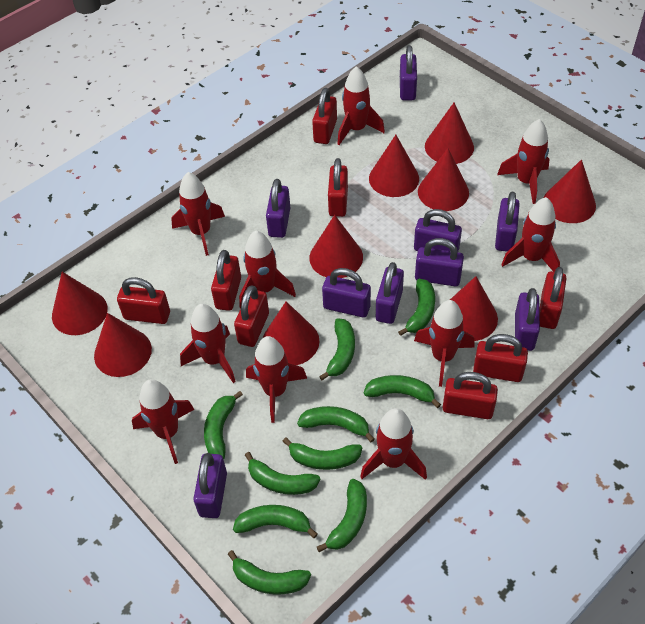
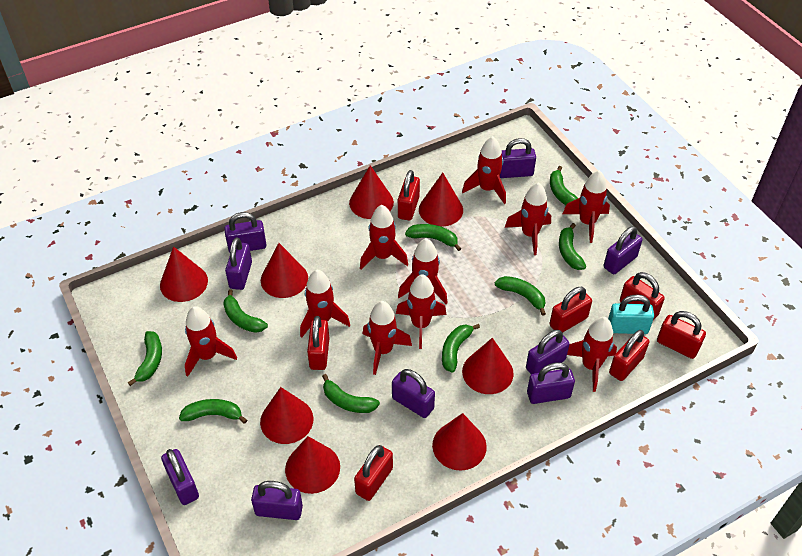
green banana: [204,391,243,460] [228,550,311,595] [233,505,318,538] [245,452,321,495] [282,437,362,470] [297,406,375,443] [317,479,367,552] [319,318,355,380] [364,375,441,408] [398,279,435,336] = 10 -> [128,331,162,386] [179,399,247,424] [223,289,268,333] [322,374,380,413] [405,224,461,251] [442,324,480,373] [495,276,546,316] [550,166,578,205] [559,223,586,270] = 9
red cone: [52,272,107,335] [94,313,152,377] [263,302,319,365] [309,215,363,278] [369,135,419,197] [418,148,469,211] [425,102,474,164] [450,276,498,341] [544,159,596,223] = 9 -> [160,246,208,302] [260,387,313,444] [261,243,308,298] [285,436,340,494] [349,165,394,219] [419,173,463,227] [432,413,487,470] [462,338,514,394] = 8
red padlock: [117,277,170,324] [211,250,241,311] [234,285,269,347] [312,88,337,144] [328,158,348,217] [442,372,498,419] [473,334,528,382] [539,267,567,329] = 8 -> [307,316,329,370] [354,445,393,501] [398,170,420,220] [549,287,592,332] [609,330,649,381] [620,272,665,320] [657,311,706,359] = 7
turquoise padlock: none = 0 -> [608,295,654,334] = 1

